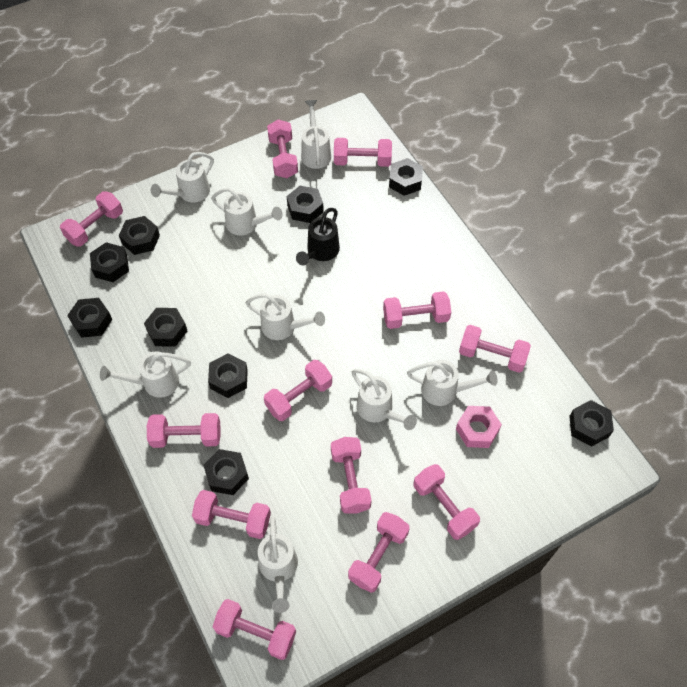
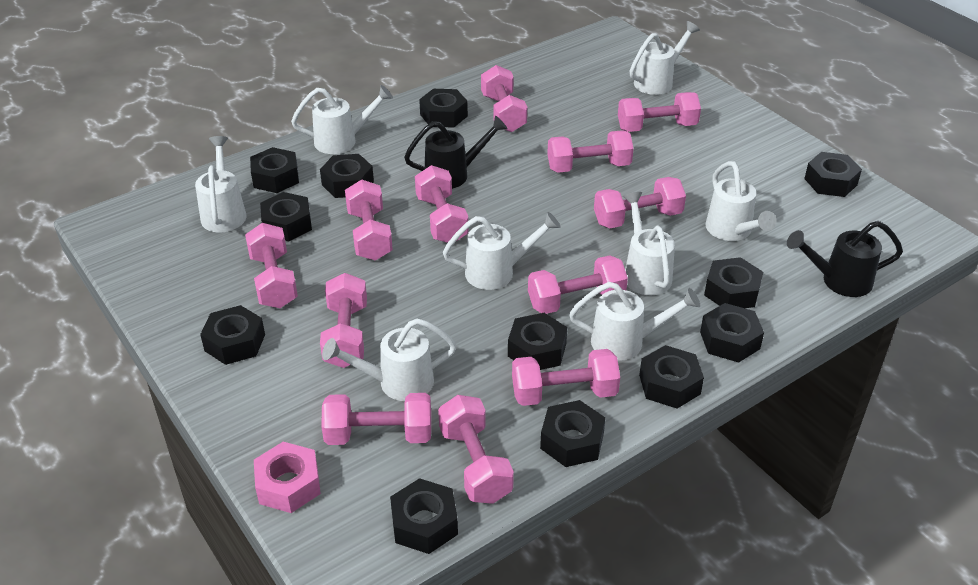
black nut: [67,298,112,338] [90,242,129,282] [119,216,160,255] [144,308,187,346] [203,449,249,495] [208,353,248,398] [287,186,324,223] [389,158,423,196] [569,400,614,447] = 9 -> [200,305,265,365] [250,147,299,193] [260,192,312,241] [320,154,374,198] [390,478,458,554] [419,89,468,128] [508,313,567,370] [540,400,605,467] [639,345,704,408] [700,303,764,362] [704,257,763,308] [804,152,862,197] = 12
black watering can: [296,208,340,265] = 1 -> [404,116,508,189] [787,221,903,297] = 2

